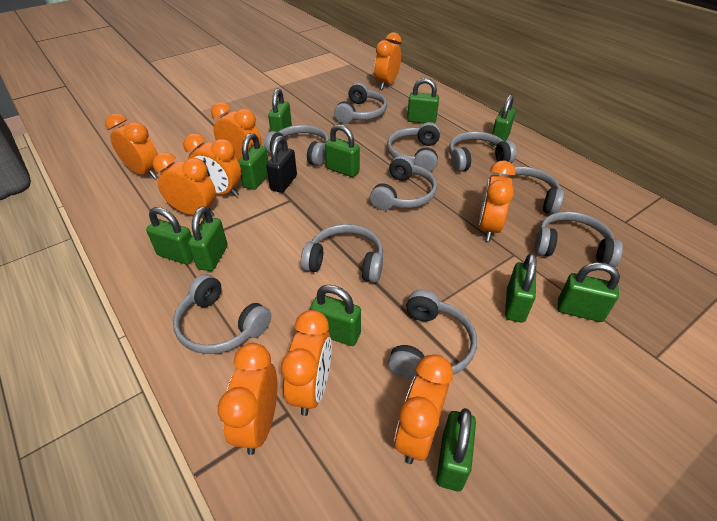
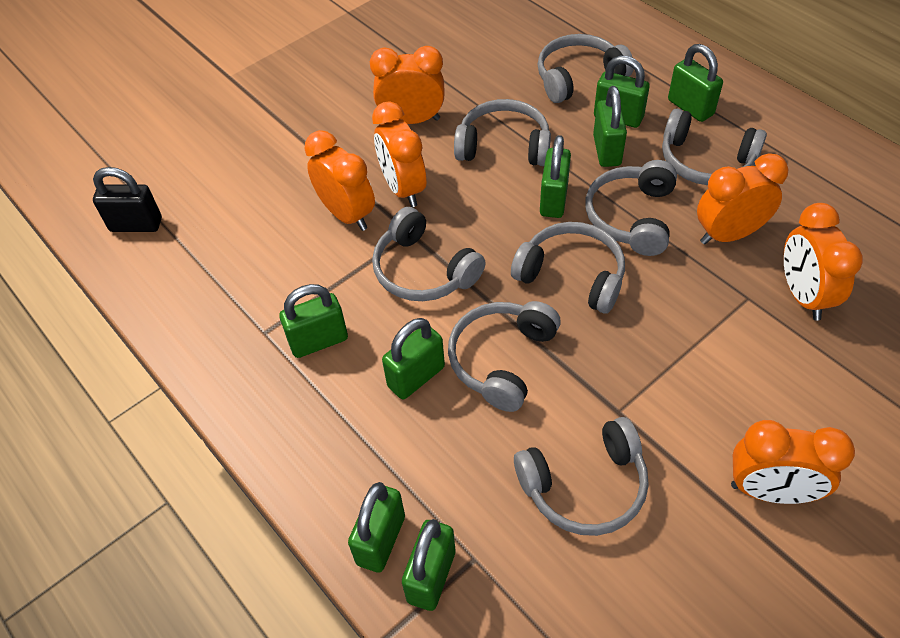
green padlock: [146,207,194,265] [188,206,227,271] [238,133,269,190] [268,88,292,132] [310,285,361,346] [325,124,360,177] [407,78,439,124] [436,408,476,491] [491,94,516,146] [505,253,537,323] [558,262,620,322] = 11 -> [279,284,348,358] [348,482,405,573] [382,318,445,399] [402,519,455,611] [540,135,571,218] [593,86,627,167] [594,55,650,128] [668,44,723,122] = 8
grey headphones: [173,274,271,354] [264,125,329,166] [301,224,383,283] [334,83,387,124] [370,155,437,210] [387,122,440,172] [388,290,477,379] [449,131,517,172] [498,166,564,214] [535,211,623,267] = 10 -> [372,207,486,301] [448,301,561,412] [454,99,551,166] [511,222,625,314] [514,417,649,536] [538,34,634,103] [585,160,677,256] [662,108,767,185] = 8
orange clock: [105,113,158,179] [153,152,216,216] [183,134,241,197] [211,102,261,160] [218,343,277,455] [281,310,332,416] [374,32,402,90] [394,354,453,464] [479,161,515,241] = 9 -> [304,130,375,231] [370,46,444,124] [372,101,426,207] [697,153,789,244] [731,420,855,504] [783,203,863,321] = 6

